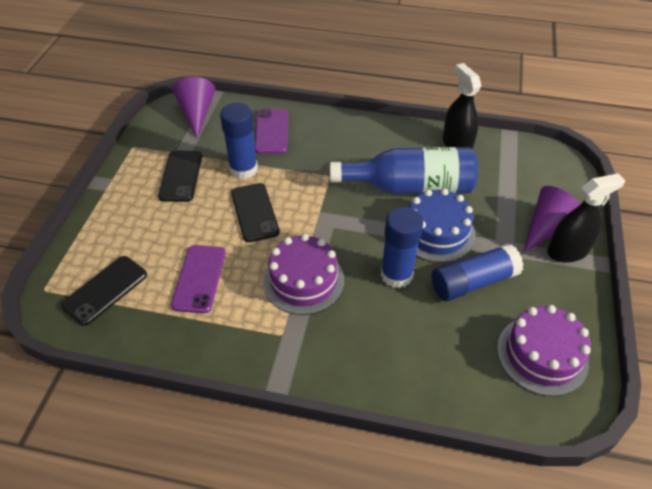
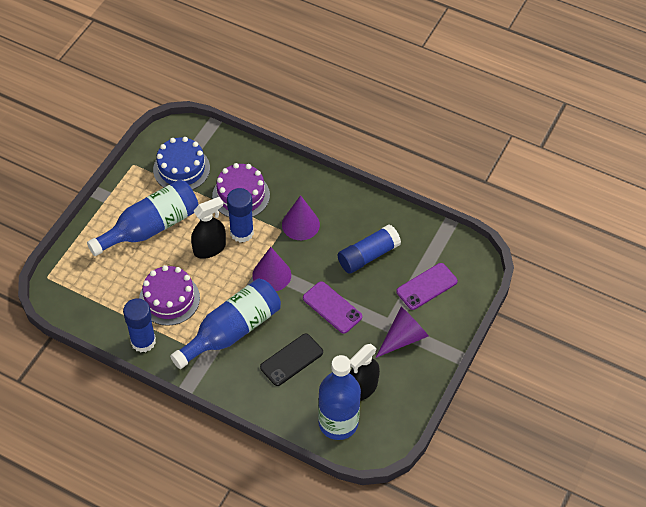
black phone: [61,256,147,326] [158,151,202,202] [231,183,280,242] = 3 -> [260,334,323,386] = 1
blue bottle: [330,147,478,194] = 1 -> [87,180,199,256] [170,279,281,369] [318,355,361,440] = 3
purple cone: [172,77,215,138] [523,186,580,253] = 2 -> [252,247,291,291] [282,195,320,240] [376,307,428,358] = 3

